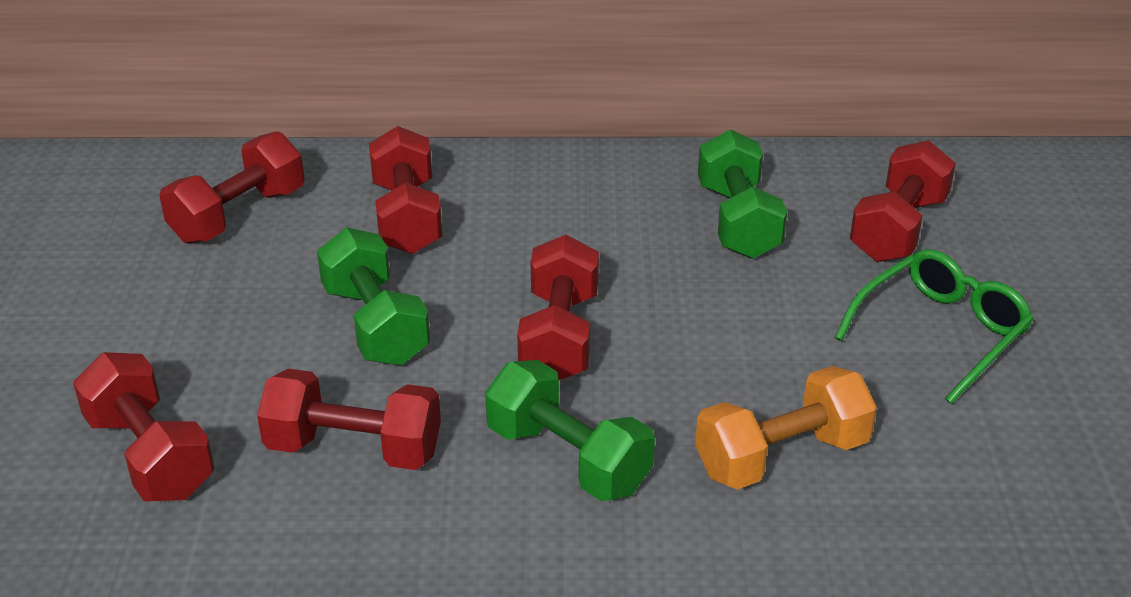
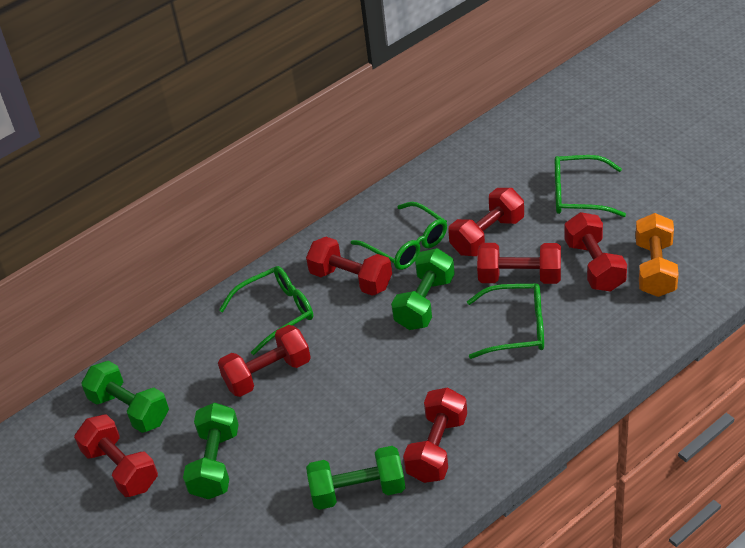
green dumbbell: [317,227,430,365] [485,360,655,501] [698,129,787,259] = 3 -> [81,361,169,433] [183,402,239,499] [306,446,406,510] [391,248,455,330] = 4
green glasses: [835,249,1034,404] = 1 -> [219,266,313,355] [351,202,447,270] [467,284,544,359] [555,155,626,217] = 4
red dumbbell: [73,352,214,501] [159,131,305,244] [257,369,441,470] [369,126,442,254] [517,235,599,380] [850,140,956,262] = 6 -> [74,414,158,497] [218,325,311,397] [306,237,392,296] [403,387,467,483] [448,188,524,256] [477,243,561,284] [565,212,627,292] = 7

